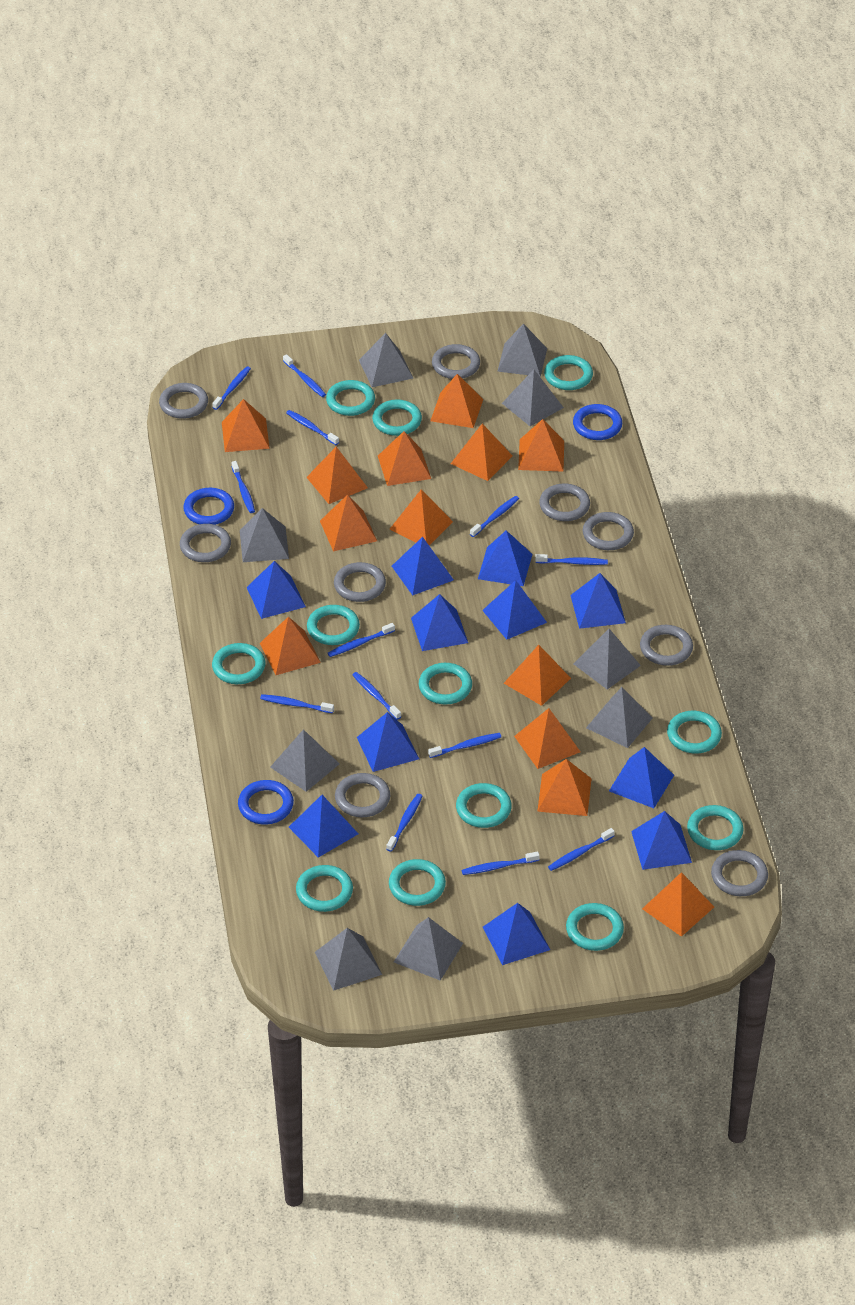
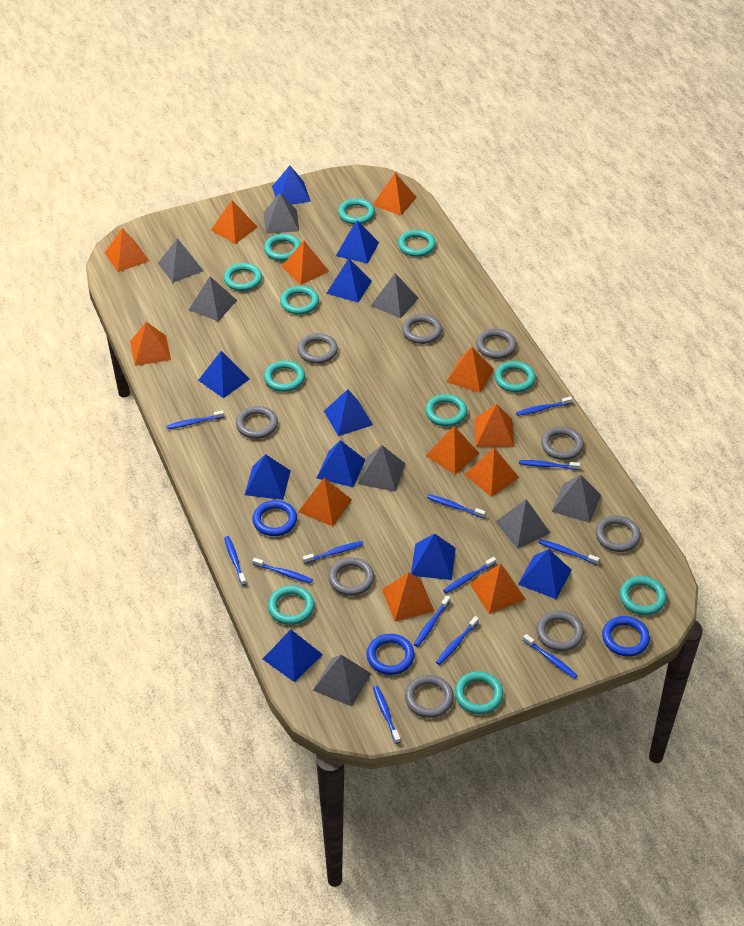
blue pyramid: [246,561,306,619] [289,795,358,858] [357,712,419,772] [392,537,454,595] [411,594,468,651] [478,530,532,586] [482,580,547,640] [483,903,550,965] [570,573,626,629] [609,747,674,808] [631,811,692,870] = 11 -> [198,351,250,398] [245,454,291,500] [263,630,323,682] [272,166,311,205] [317,440,365,487] [324,389,373,436] [326,259,372,303] [336,220,379,264] [411,534,456,580] [518,549,572,599] = 10
grey pyramid: [240,508,289,562] [270,729,339,792] [315,928,382,991] [359,333,413,387] [394,917,463,981] [497,324,547,377] [502,370,564,426] [573,629,641,689] [586,687,652,748] = 9 -> [158,238,203,283] [189,276,237,322] [264,193,299,234] [313,655,371,707] [358,445,405,492] [371,273,419,319] [495,499,551,549] [552,475,601,523] = 8
orange pyramid: [222,399,270,452] [260,617,321,675] [306,447,368,504] [320,495,377,551] [378,431,431,486] [389,489,453,545] [430,374,483,428] [451,424,513,481] [504,645,571,706] [514,708,580,769] [518,419,564,472] [537,759,592,816] [642,872,714,937] = 13 -> [104,228,149,272] [130,322,171,366] [211,200,258,244] [281,241,329,285] [299,477,352,527] [373,173,417,215] [382,572,434,621] [426,426,479,475] [446,347,494,393] [464,448,519,497] [470,564,526,614] [474,404,514,447] = 12
turquoise ring: [212,643,265,684] [296,865,353,912] [307,605,360,645] [326,380,375,416] [372,400,422,436] [389,859,446,906] [419,663,472,705] [456,783,512,828] [544,355,593,390] [566,903,624,951] [667,711,722,753] [687,805,744,850] = 12 -> [224,263,262,291] [264,234,301,261] [264,361,305,392] [268,585,315,625] [280,286,319,315] [338,198,375,224] [398,230,436,257] [425,394,467,426] [455,671,504,714] [495,361,536,392] [620,576,667,615] = 11

